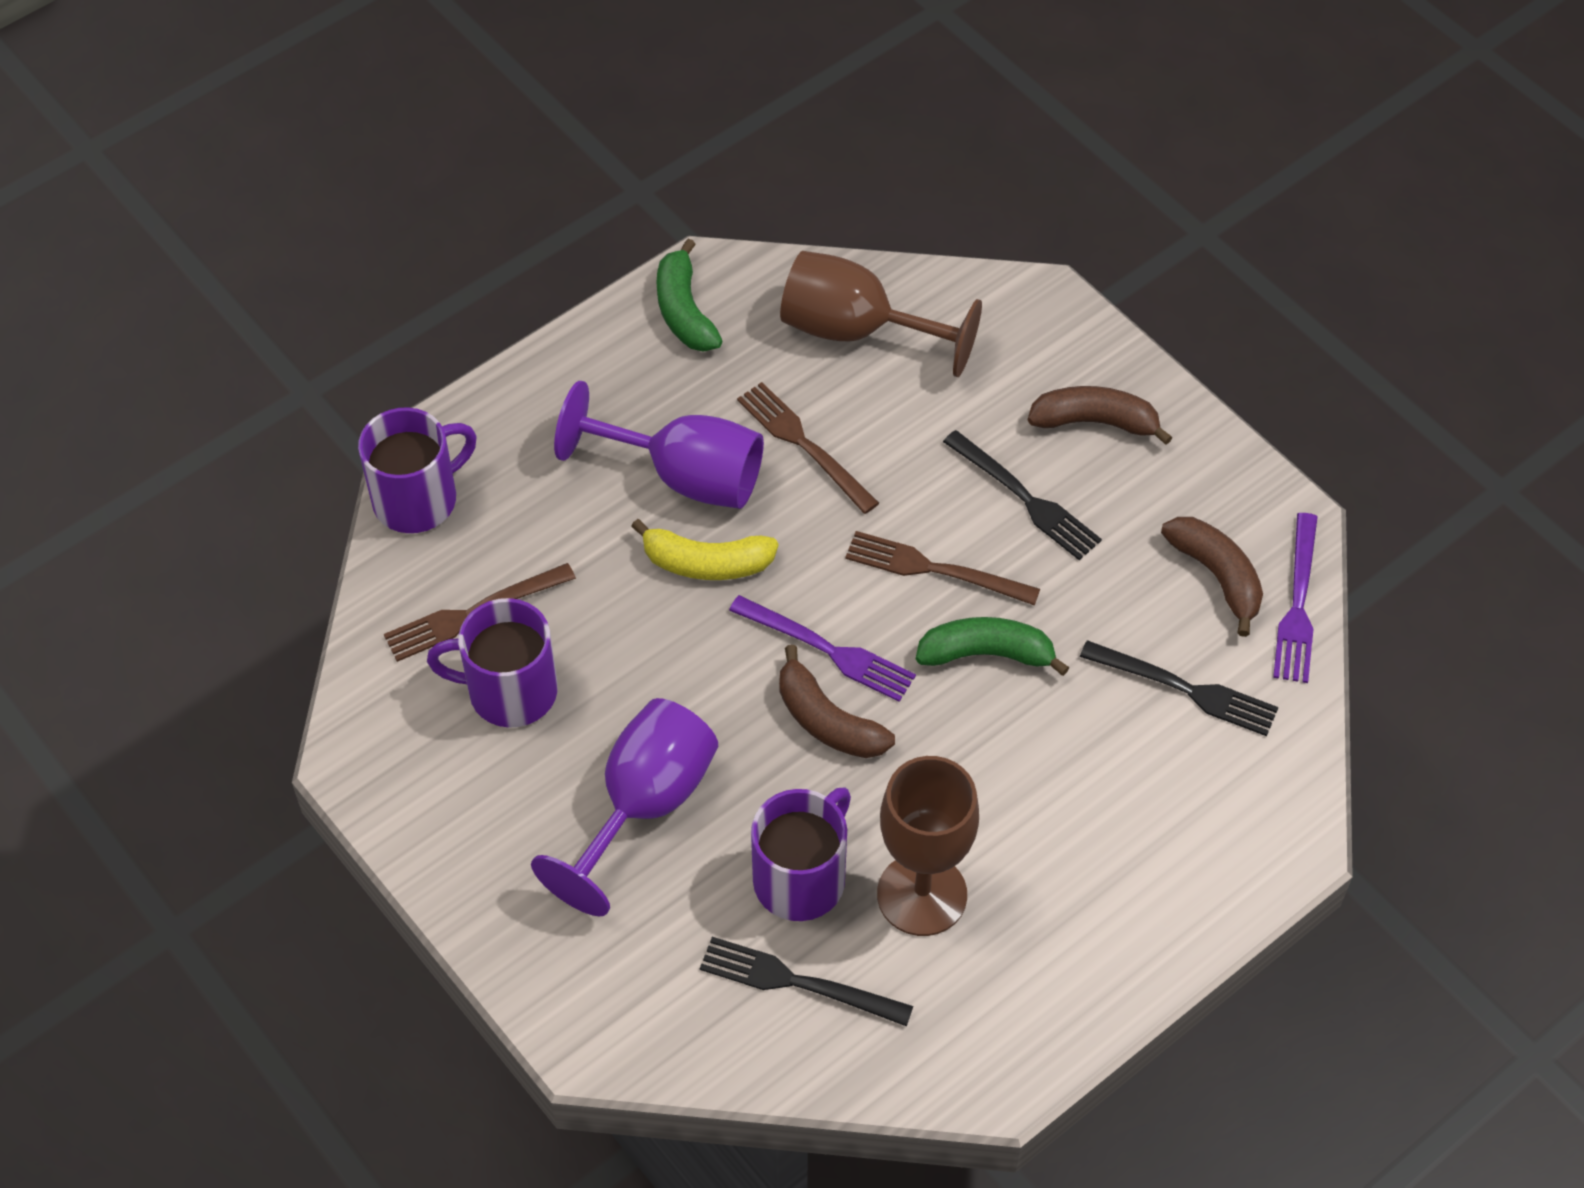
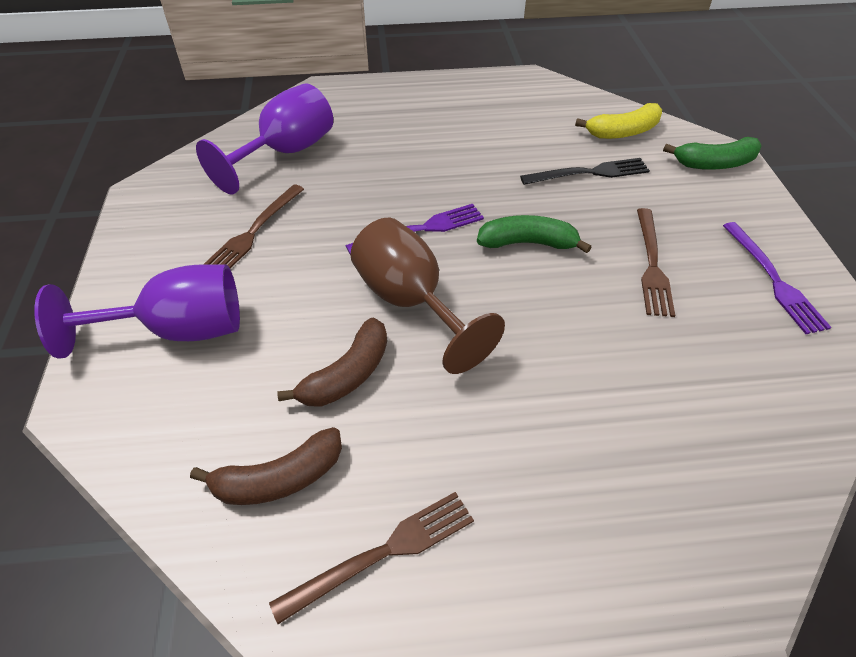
black fork: [700,937,913,1026] [943,430,1102,560] [1080,640,1279,736] = 3 -> [520,158,650,185] = 1
brown banana: [779,645,895,758] [1028,386,1173,445] [1161,517,1263,637] = 3 -> [190,427,342,505] [277,318,387,407] = 2
brown goblet: [780,251,982,377] [877,756,979,936] = 2 -> [350,218,505,374] = 1
purple mug: [358,407,477,533] [427,598,558,728] [751,787,851,921] = 3 -> none = 0

